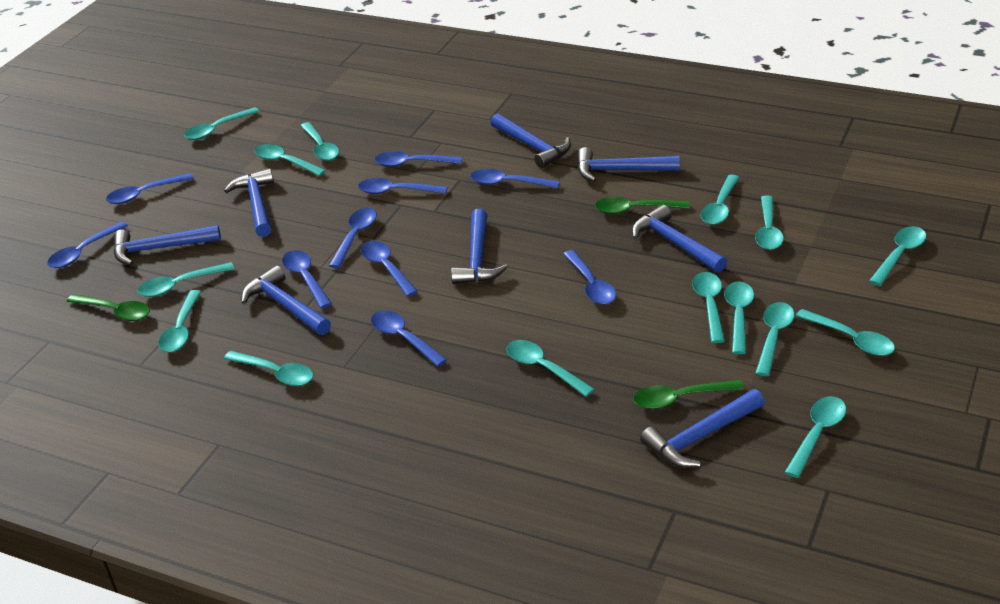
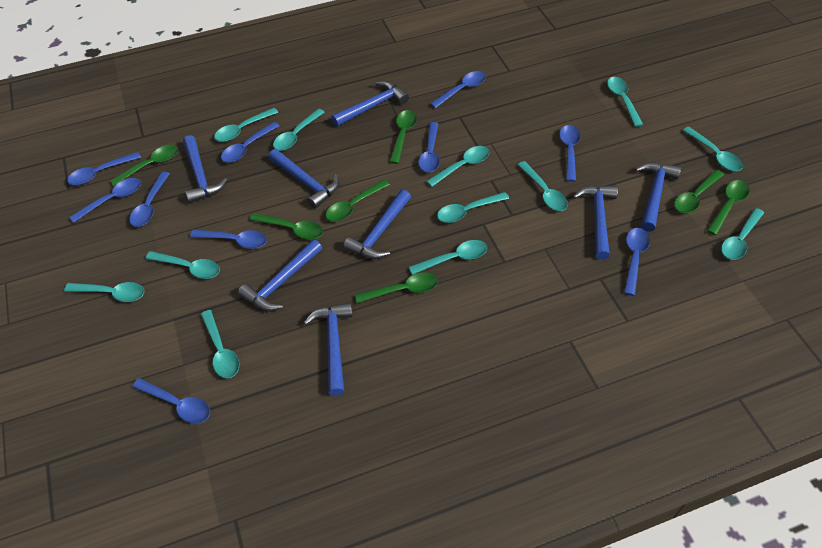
green spoon: [66,294,150,321] [595,197,690,214] [633,380,744,409] = 3 -> [110,145,178,186] [250,213,323,240] [325,180,390,222] [355,272,438,303] [390,110,417,164] [674,170,724,213] [707,180,750,235] = 7
turquoise spoon: [138,262,234,297] [158,290,201,352] [184,107,260,140] [224,351,313,386] [254,144,326,176] [300,122,339,161] [506,340,595,397] [692,272,725,343] [701,175,740,225] [724,281,754,354] [755,195,784,250] [755,302,795,376] [785,396,846,478] [796,309,895,356] [869,226,926,286] = 15 -> [64,282,144,302] [146,251,220,279] [201,310,239,378] [214,108,278,142] [273,109,325,151] [409,240,487,275] [426,146,489,187] [437,192,509,223] [518,161,568,211] [607,77,643,127] [682,127,743,171] [721,208,764,260] = 12

